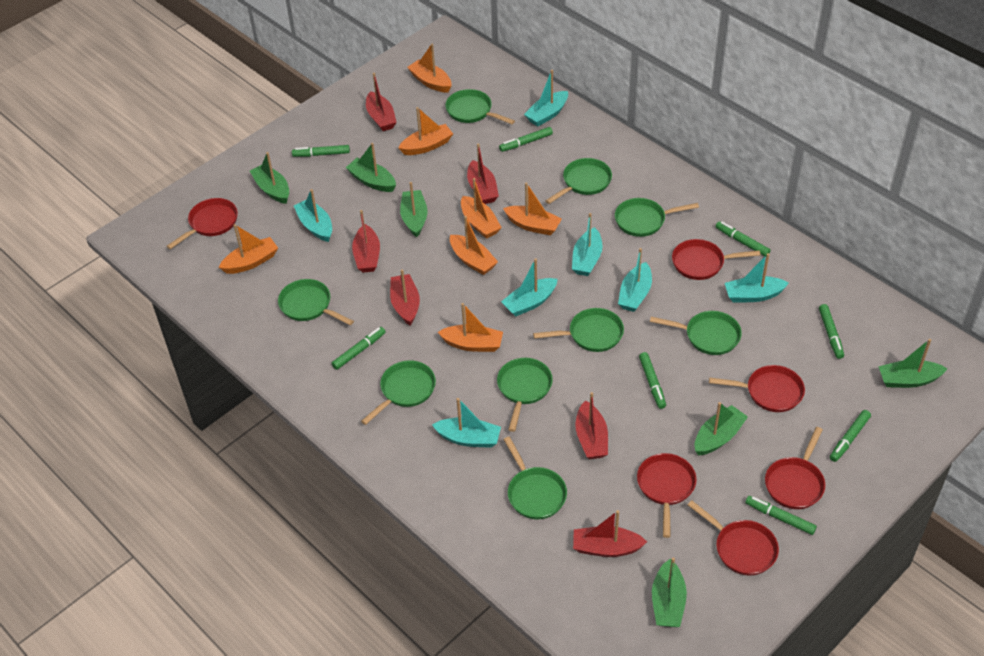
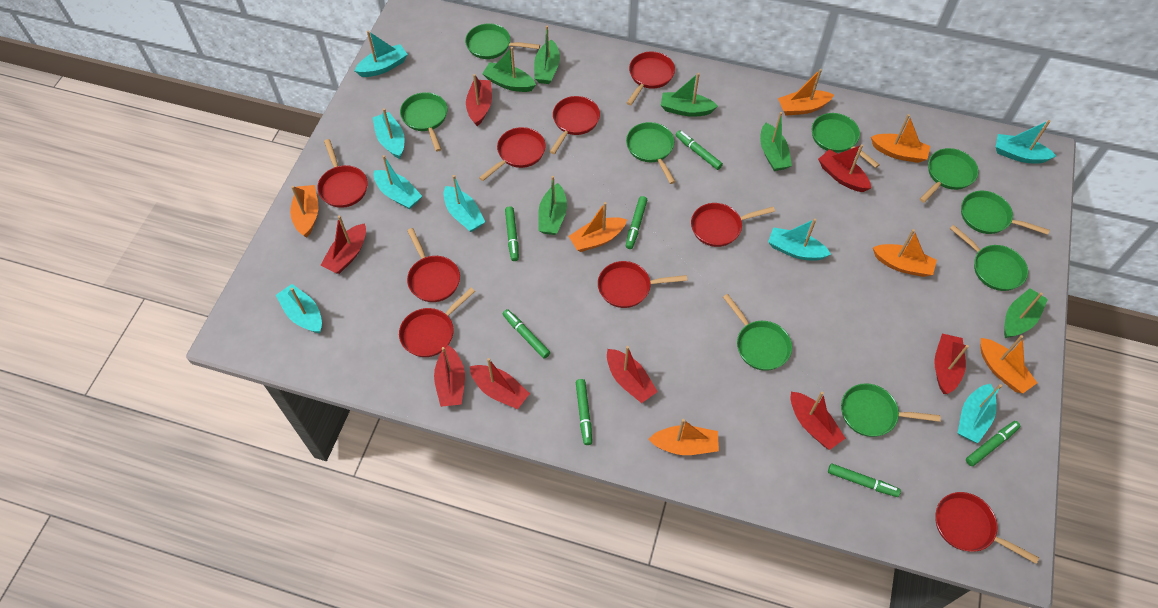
green marker: [292,145,350,157] [332,327,386,370] [499,127,553,152] [639,352,666,409] [716,221,770,256] [745,496,817,535] [819,304,844,359] [830,410,871,462] = 8 -> [503,309,550,359] [505,206,519,261] [576,379,592,445] [626,196,647,249] [676,130,723,170] [828,463,901,497] [966,421,1020,466] = 7
red boat: [352,210,380,273] [366,73,397,131] [390,269,420,326] [467,143,499,204] [573,510,647,557] [575,392,608,459] = 6 -> [321,216,366,274] [434,345,465,407] [466,74,492,126] [470,358,530,409] [607,346,658,403] [791,392,846,450] [818,144,871,192] [934,333,969,394] = 8
red pan: [167,198,238,249] [637,453,697,538] [672,239,760,280] [688,500,779,576] [709,365,805,412] [765,427,825,509] = 6 -> [317,139,368,208] [399,288,475,357] [407,228,460,302] [479,127,546,181] [550,96,600,154] [598,261,687,308] [627,52,675,105] [691,203,775,247] [935,492,1039,564] = 9
turquoise boat: [294,189,332,242] [432,398,501,448] [501,258,558,317] [524,70,568,126] [572,213,603,276] [618,248,652,312] [725,253,789,302] = 7 -> [276,284,322,333] [354,31,408,77] [373,108,405,159] [374,155,422,209] [444,175,485,232] [768,219,831,261] [958,384,1002,443] [996,120,1056,164] = 8

